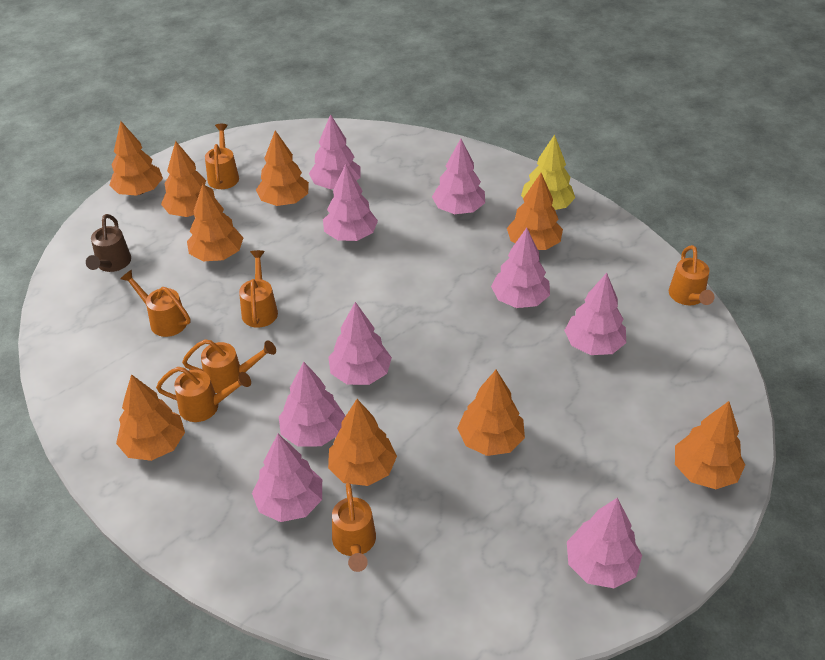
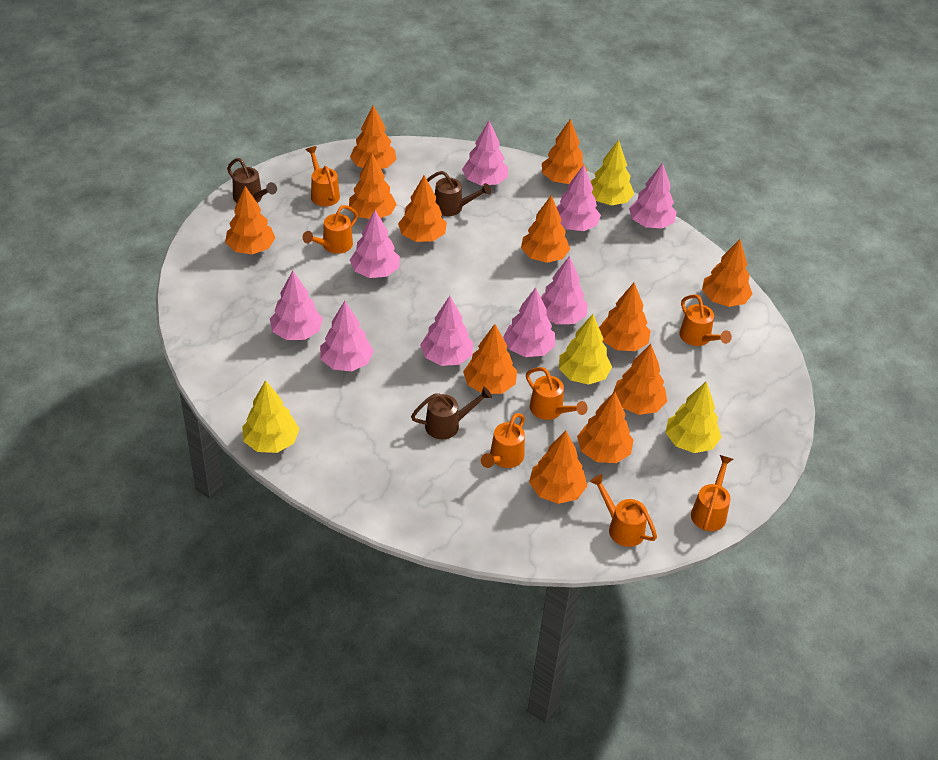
brown watering can: [86,214,131,272] = 1 -> [227,158,277,203] [411,387,492,439] [427,171,491,216] = 3
orange tree: [109,121,163,196] [116,374,185,461] [161,141,215,217] [187,184,243,261] [256,130,309,206] [328,399,397,486] [457,370,525,456] [507,173,563,250] [675,401,745,489] = 9 -> [225,186,275,254] [349,153,397,219] [350,105,397,169] [398,175,447,242] [463,324,517,394] [521,195,570,263] [529,431,587,504] [542,119,588,184] [577,392,634,463] [599,283,651,351] [613,344,667,415] [702,239,752,307] = 12
yellow tree: [521,135,575,210] = 1 -> [242,380,299,453] [559,314,612,385] [591,140,634,205] [665,382,722,453] = 4

